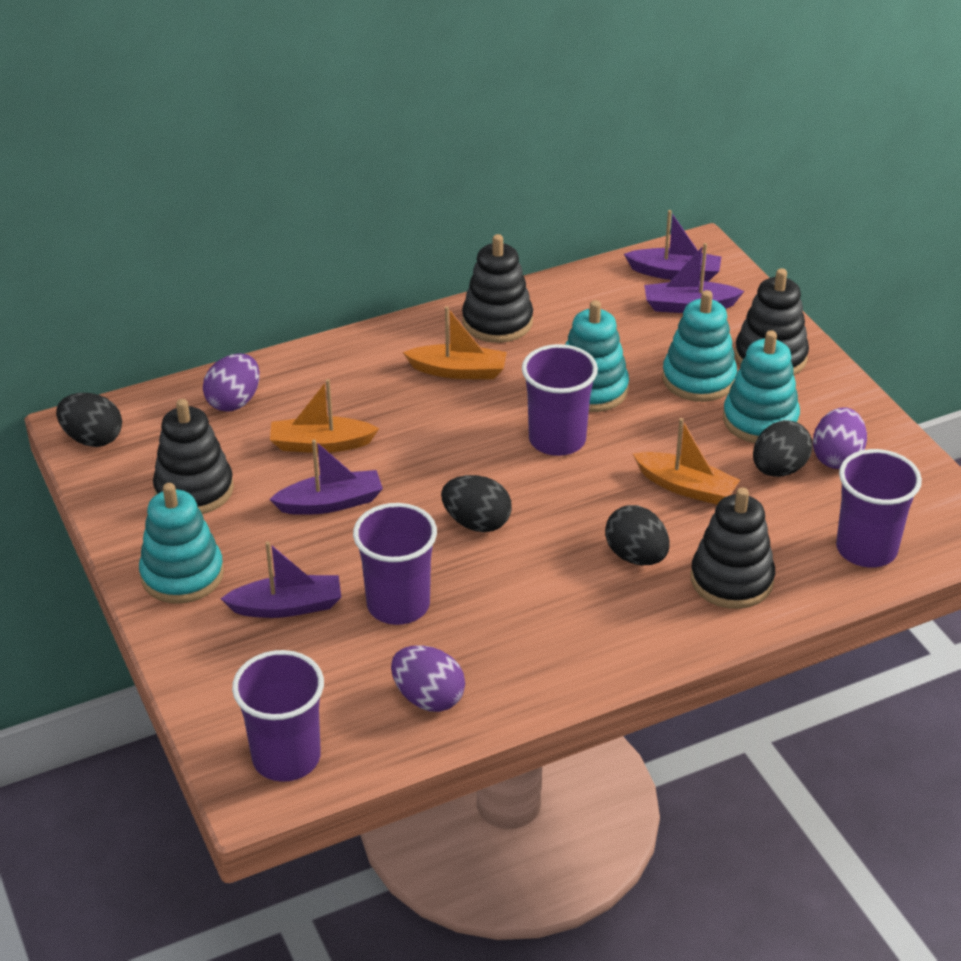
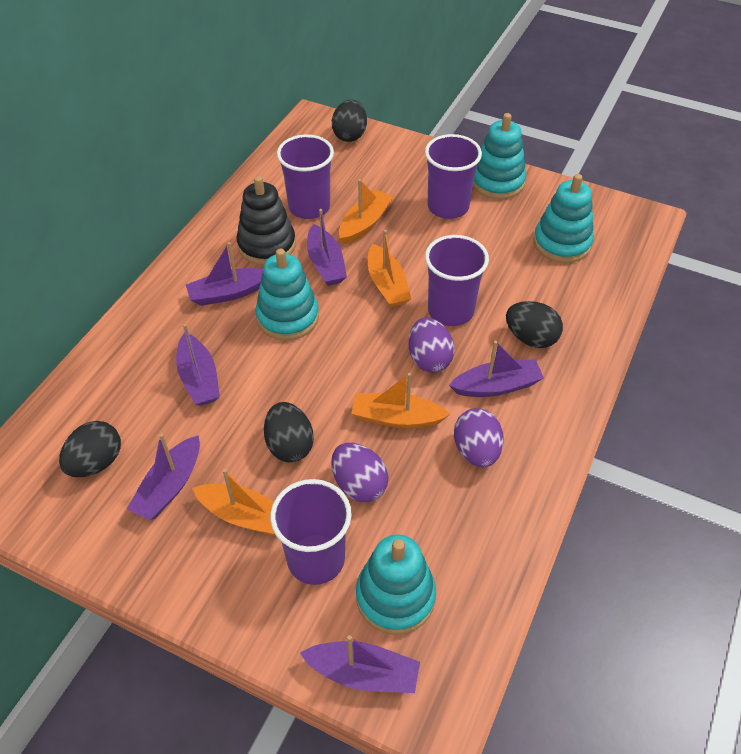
black stacking toy: [153,399,234,514] [462,234,533,343] [691,487,775,609] [735,268,809,375] = 4 -> [236,176,296,265] = 1
orange boat: [270,379,379,453] [403,306,507,379] [633,418,740,505] = 3 -> [192,469,276,536] [339,179,393,244] [351,373,450,429] [368,230,411,308] = 4
purple boat: [221,541,341,618] [269,439,383,515] [624,210,721,282] [644,243,744,313] = 4 -> [127,434,200,520] [176,324,220,406] [186,242,263,306] [300,635,420,693] [307,209,347,286] [449,341,544,397] = 6

